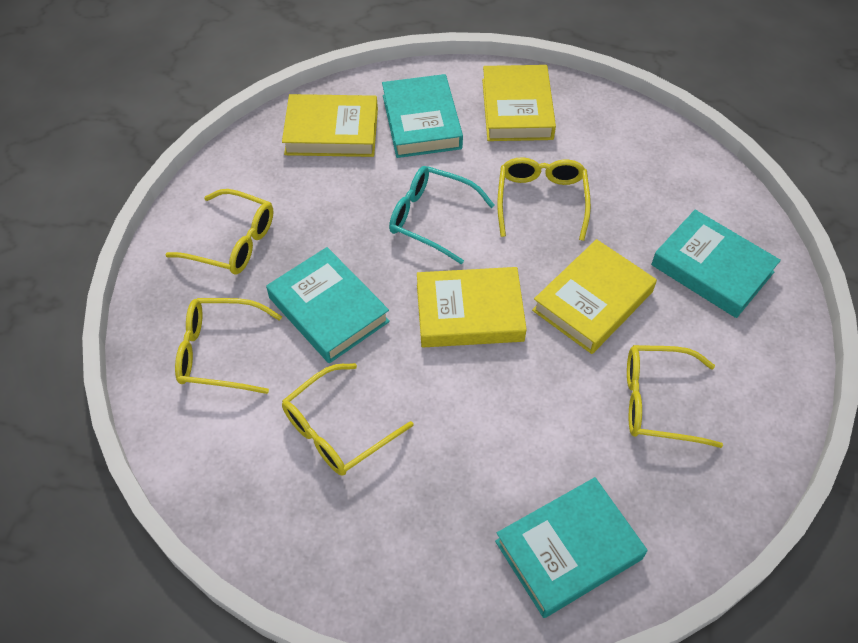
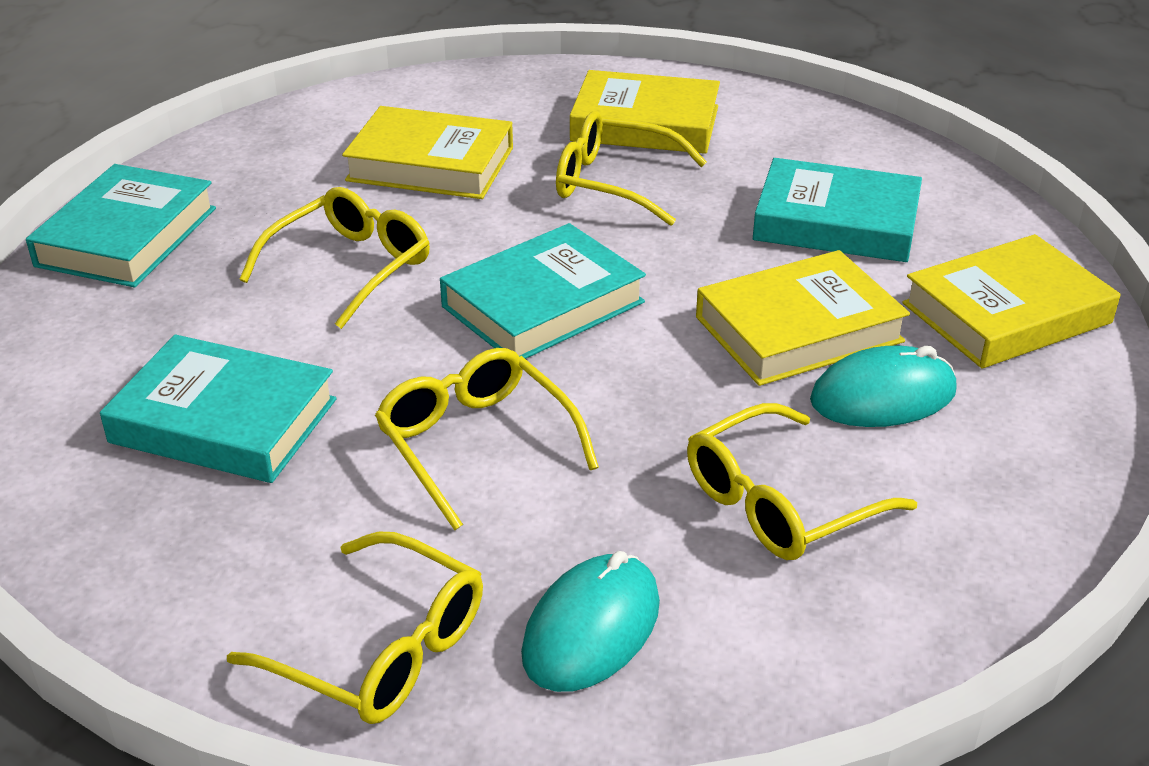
turquoise glasses: [389,166,495,264] = 1 -> none = 0
turquoise mouse: none = 0 -> [521,551,660,692] [810,345,957,427] = 2

